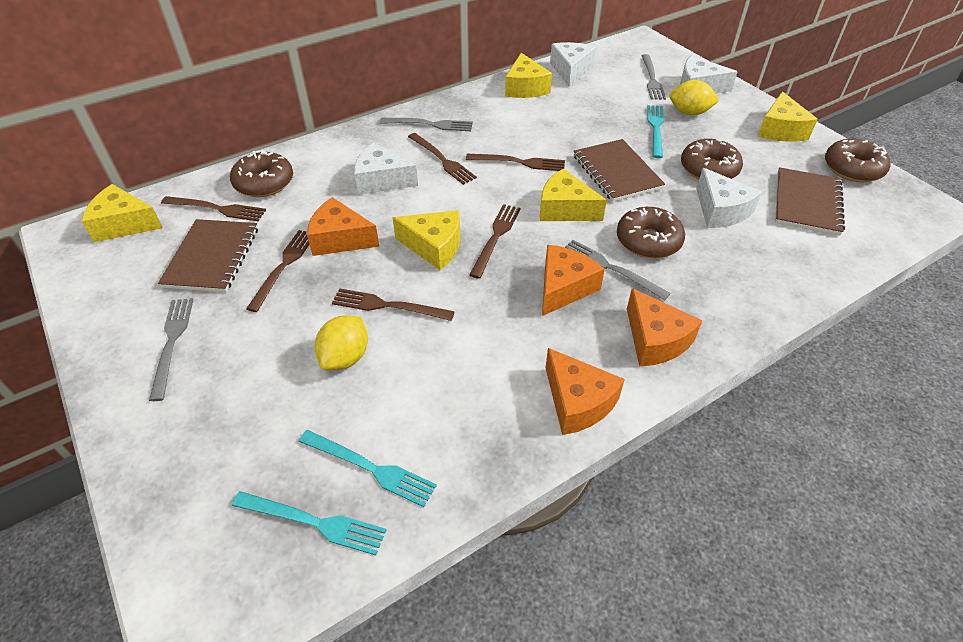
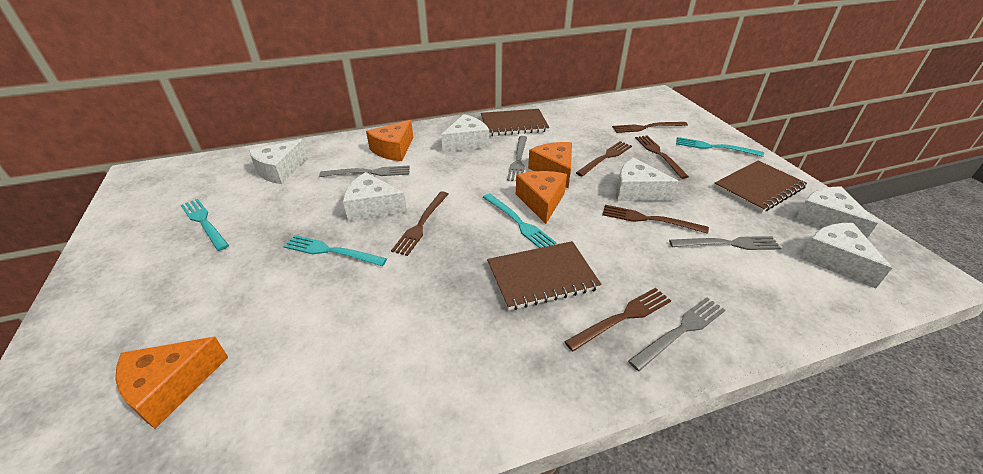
brown donut: [230,150,293,197] [617,207,685,258] [681,139,743,179] [825,138,891,182] = 4 -> none = 0
turquoise fork: [232,491,386,556] [299,430,437,507] [647,105,664,158] = 3 -> [180,199,229,251] [283,235,387,266] [483,193,556,248] [676,137,764,157] = 4
white cheese: [354,142,418,195] [550,42,596,86] [680,56,738,94] [696,168,762,228] = 4 -> [248,139,308,184] [343,172,407,221] [441,114,489,152] [616,158,679,201] [795,186,878,238] [800,223,892,289] = 6
yellow cheese: [82,184,163,242] [393,210,460,270] [505,53,552,98] [540,169,607,221] [758,91,818,142] = 5 -> none = 0
yellow lemon: [315,316,368,370] [669,80,720,116] = 2 -> none = 0

